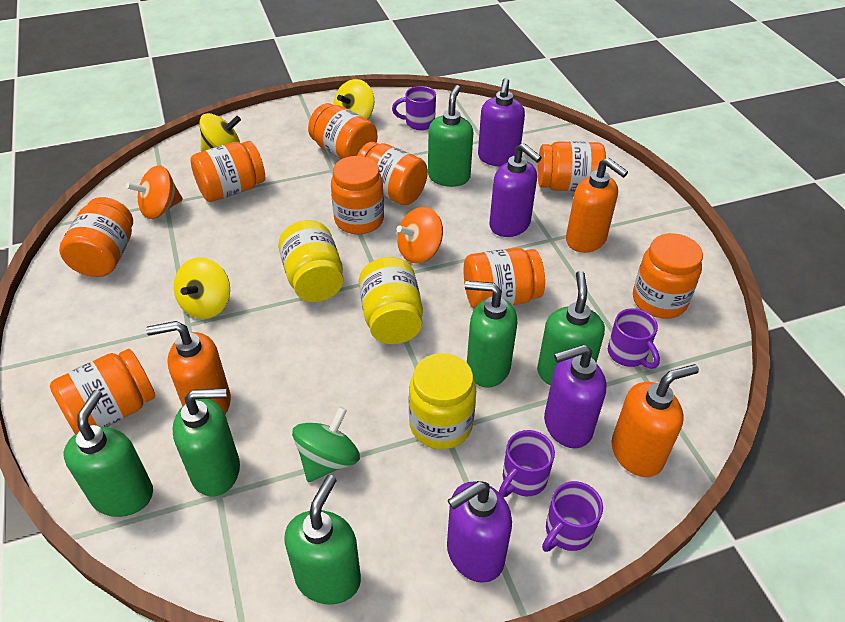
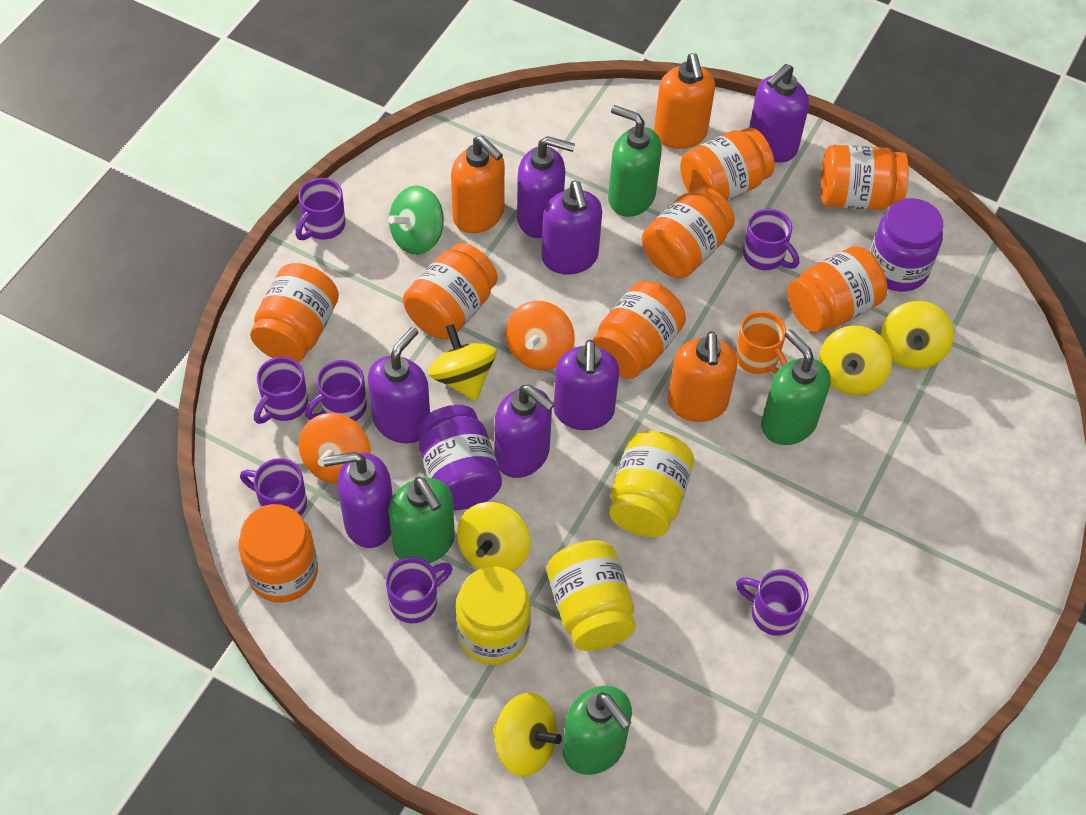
green soap dispenser: [64,390,153,517] [173,388,240,496] [284,475,361,605] [428,85,473,187] [465,281,517,388] [537,271,605,386] = 6 -> [389,476,455,563] [563,686,632,775] [608,105,662,217] [761,329,830,445] = 4
orange jar: [50,349,155,434] [59,197,133,277] [190,141,265,202] [308,103,377,159] [331,156,384,234] [357,142,428,205] [464,248,545,309] [538,141,606,191] [633,233,703,319] = 9 -> [239,504,318,603] [250,263,339,362] [403,243,498,339] [592,281,686,379] [642,186,735,278] [680,128,775,202] [788,246,887,333] [820,145,909,210] = 8
orange mug: none = 0 -> [735,311,787,374] = 1
purple jar: none = 0 -> [418,405,502,510] [870,198,943,292] = 2
purple mug: [392,86,436,130] [499,430,555,497] [542,481,603,552] [608,308,660,369] = 4 -> [240,458,307,516] [254,357,308,424] [295,178,346,240] [305,360,367,421] [386,557,453,623] [736,569,809,636] [743,209,799,270] = 7
purple soap dispenser: [447,481,512,583] [478,78,525,167] [489,143,542,237] [544,344,606,448] = 4 -> [323,452,393,548] [368,327,430,444] [495,385,555,478] [517,136,575,238] [541,181,602,275] [554,340,620,430] [749,64,809,163] = 7
yellow spinning top: [174,257,230,319] [199,113,241,152] [333,79,374,120] = 3 -> [428,324,497,401] [457,502,530,572] [492,693,562,776] [819,325,892,395] [881,301,954,370] = 5

